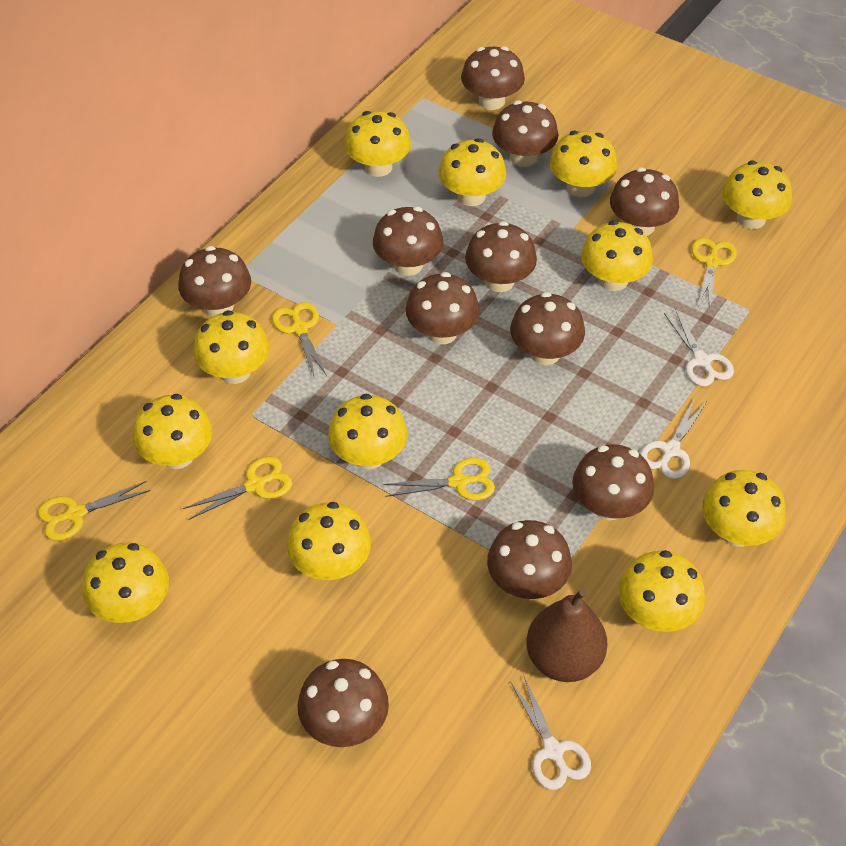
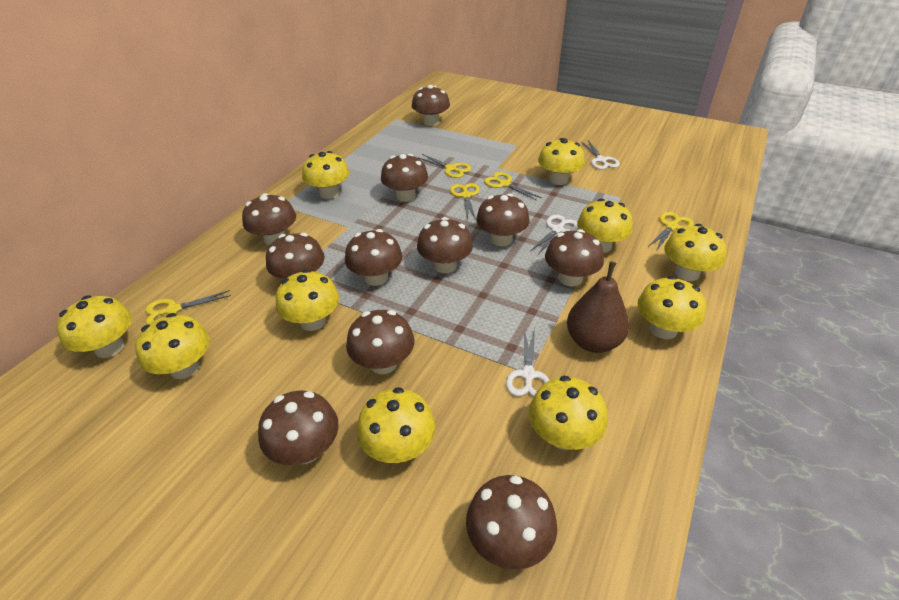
yellow mushroom: [82,542,169,623] [133,394,213,469] [193,310,269,384] [287,502,371,580] [328,394,407,470] [345,111,411,177] [438,138,506,206] [550,131,617,197] [581,220,653,291] [618,550,705,632] [702,470,786,547] [722,161,792,229] = 12 -> [56,295,132,358] [135,313,210,379] [276,269,339,331] [302,151,350,199] [357,387,436,463] [529,376,608,450] [538,138,585,185] [577,199,633,253] [638,276,706,339] [664,224,726,281] = 10

